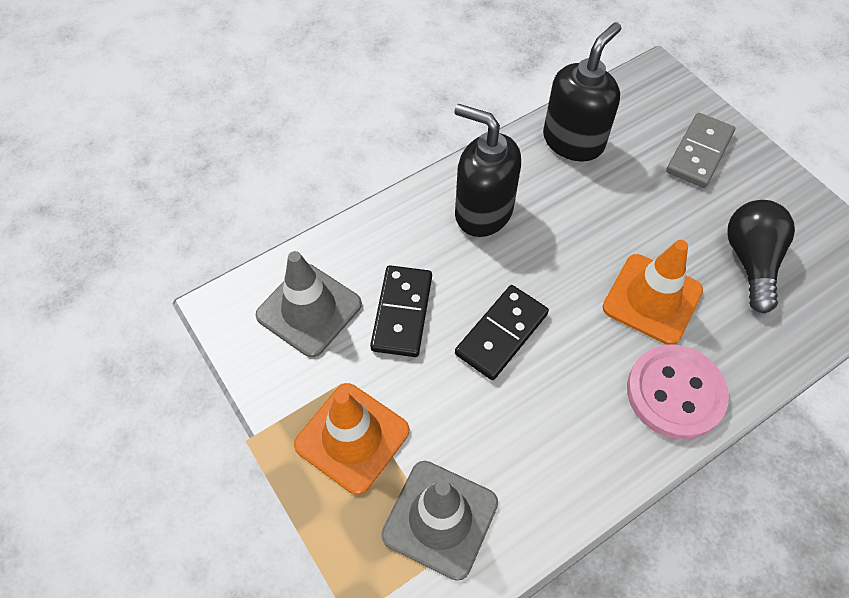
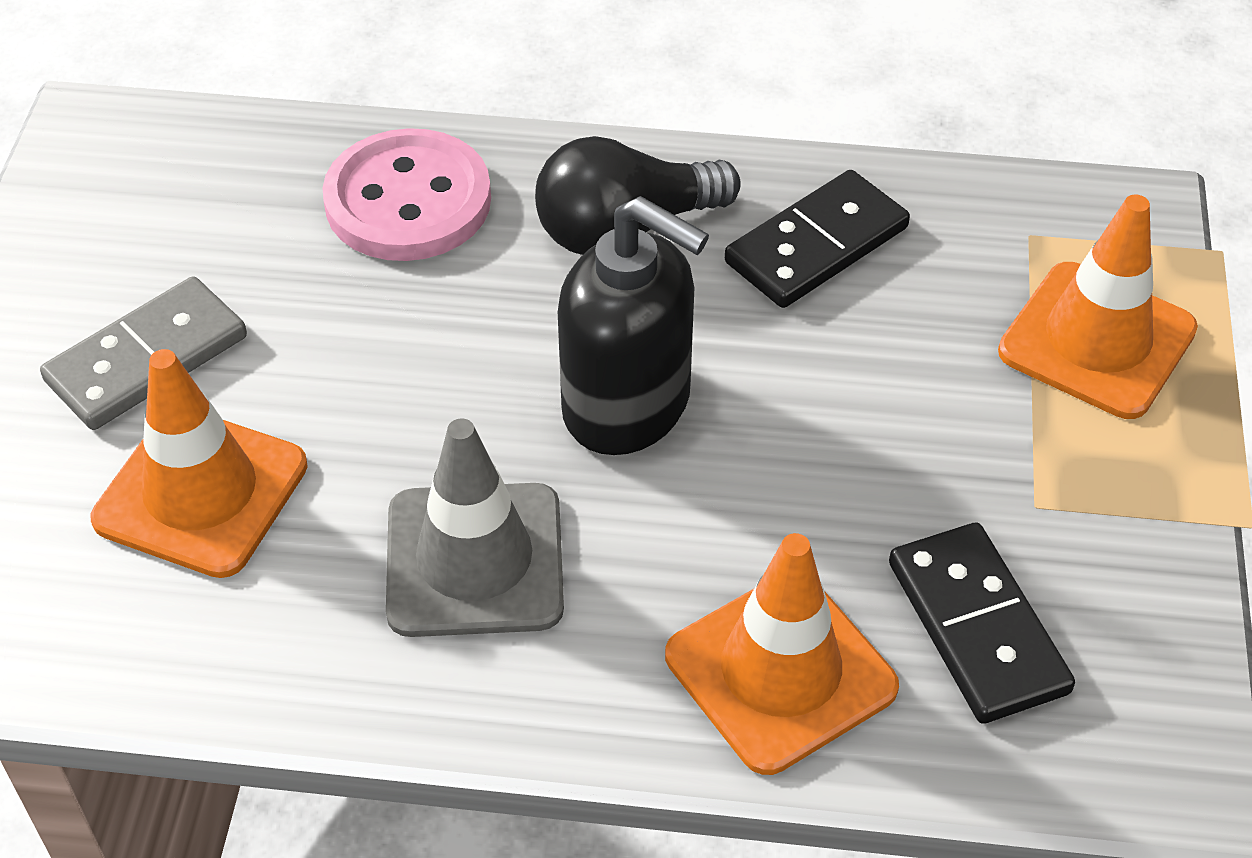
black soap dispenser: [454,104,521,237] [543,22,621,161] = 2 -> [558,196,709,455] = 1
grey traffic cone: [256,251,362,357] [381,461,498,581] = 2 -> [386,418,564,637] = 1
orange traffic cone: [294,383,409,495] [602,240,703,345] = 2 -> [91,349,308,578] [665,533,899,775] [998,195,1198,419] = 3

